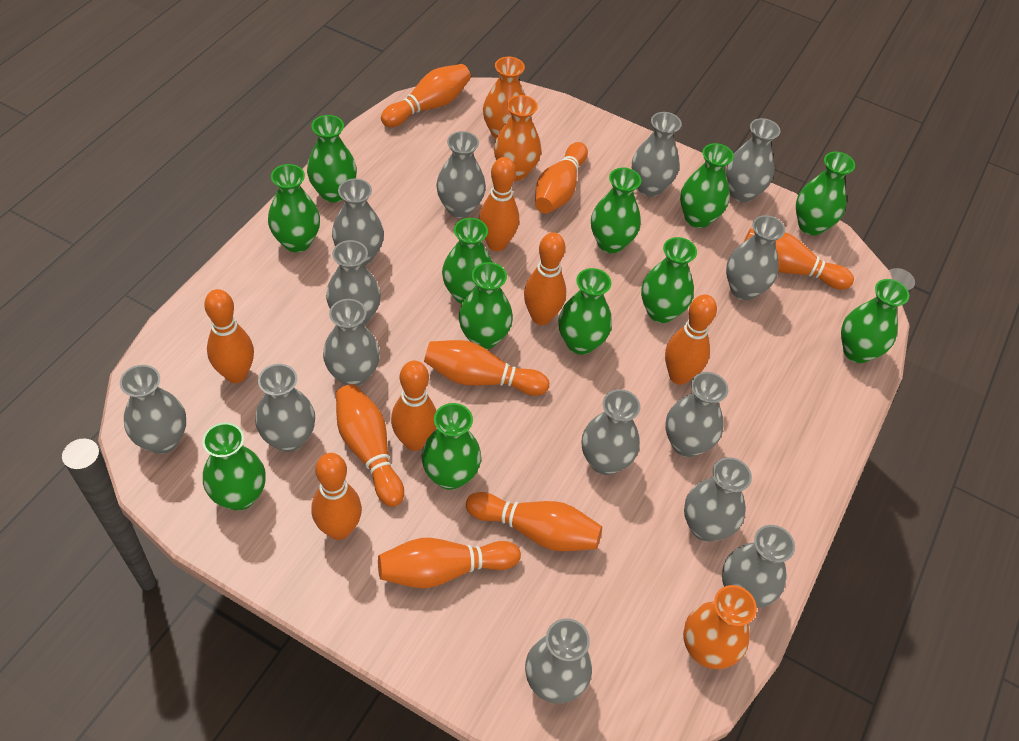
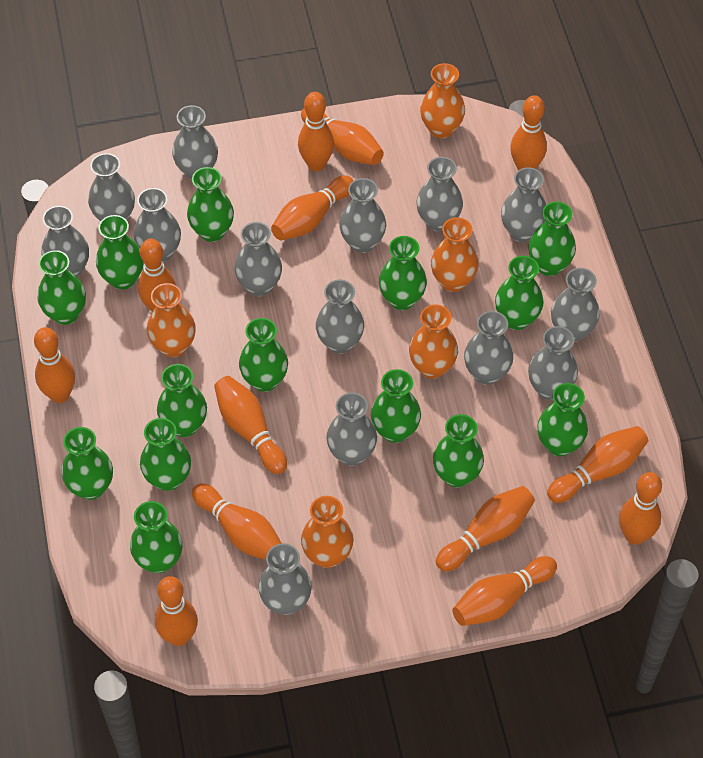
green vase: [202,423,266,511] [268,164,320,252] [307,115,357,202] [422,403,481,490] [442,218,493,304] [459,262,513,349] [558,268,612,355] [591,168,641,253] [641,237,697,323] [680,143,734,228] [796,152,855,235] [841,279,909,363] = 12 -> [37,250,86,325] [62,427,113,500] [96,215,144,290] [130,501,183,573] [140,418,191,491] [157,364,207,437] [187,167,234,242] [239,318,288,392] [371,369,421,443] [379,236,427,310] [433,414,484,487] [495,256,544,330] [528,202,576,276] [537,383,588,456] = 14
orange vase: [483,57,526,139] [494,95,542,181] [683,585,757,669] = 3 -> [147,283,196,357] [301,496,354,568] [409,305,458,379] [420,63,465,138] [431,217,479,292] = 5

